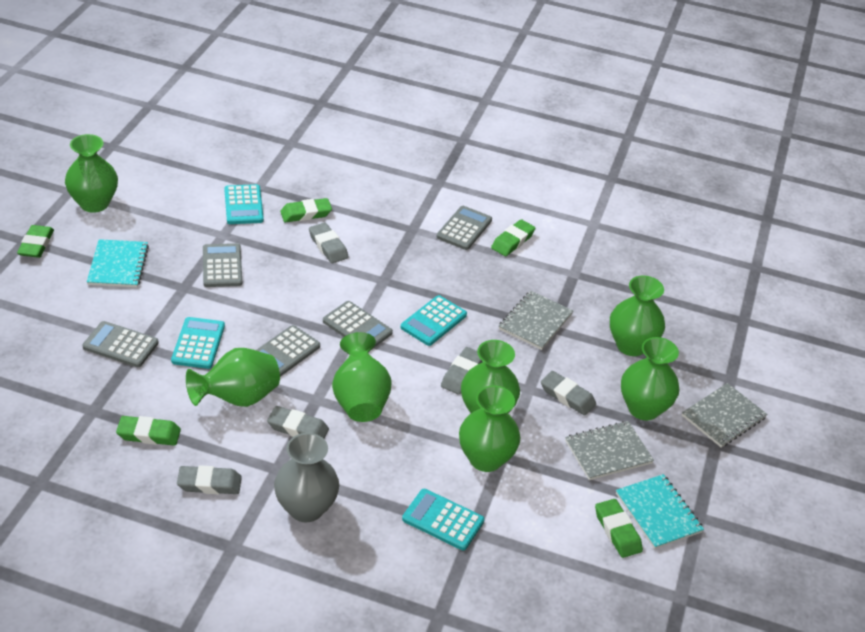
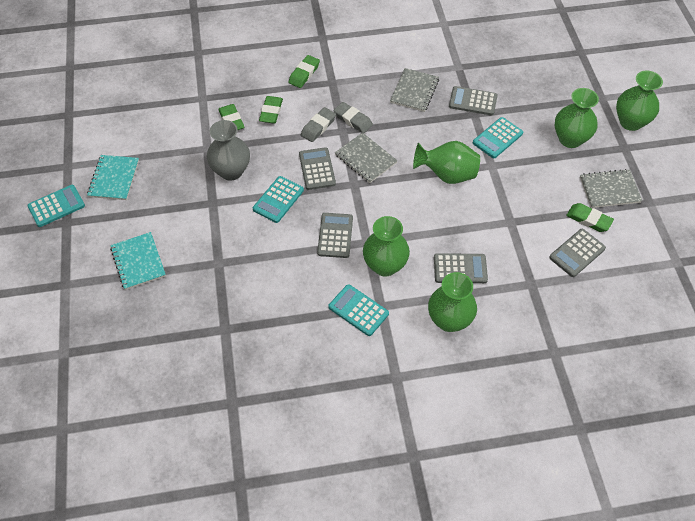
green eraser: [17,225,54,258] [116,416,181,446] [280,198,332,222] [491,219,535,256] [595,499,643,558] = 5 -> [218,104,245,130] [259,96,283,123] [288,55,320,88] [566,203,614,232] = 4
green vase: [65,134,118,213] [186,348,280,407] [332,332,392,422] [459,385,520,472] [461,340,520,413] [610,276,665,356] [621,337,679,420] = 7 -> [363,216,410,276] [413,141,480,184] [428,272,477,332] [554,88,599,148] [616,71,663,131] = 5
grey eraser: [177,465,242,494] [267,406,329,439] [309,223,349,263] [441,347,483,395] [541,371,596,416] = 5 -> [301,107,336,142] [334,102,373,133] = 2

